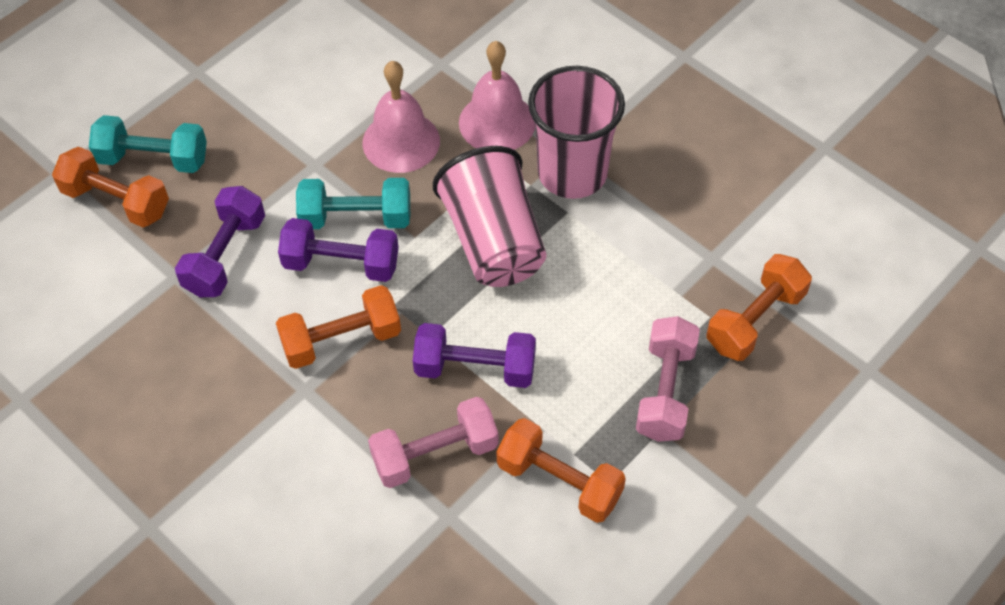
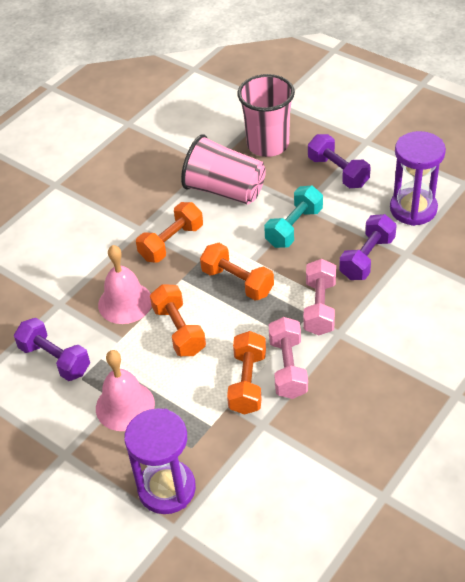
purple hourglass: none = 0 -> [124,408,196,514] [390,131,446,226] = 2
turquoise dumbbell: [89,115,207,173] [296,178,410,229] = 2 -> [264,186,323,248] = 1

